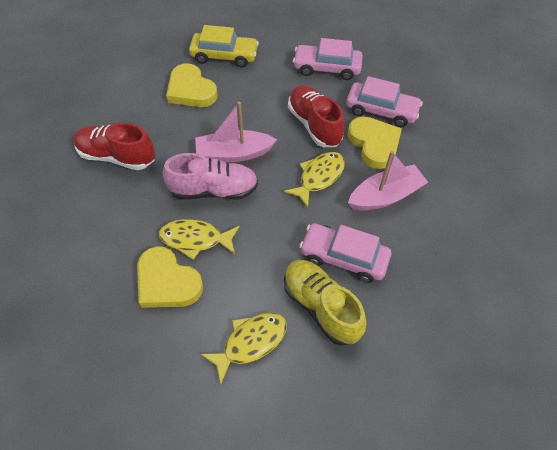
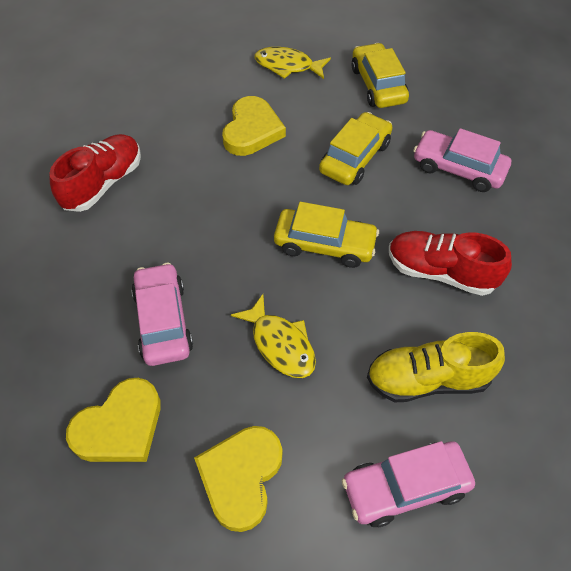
pink boat: [195,102,277,162] [348,151,428,211] = 2 -> none = 0
pink shoe: [163,153,258,200] = 1 -> none = 0
yellow car: [189,25,259,67] = 1 -> [274,202,379,268] [319,112,392,185] [351,43,409,108] = 3
yellow fish: [159,219,239,260] [201,313,287,384] [284,152,345,208] = 3 -> [231,294,316,378] [254,47,331,79] = 2

